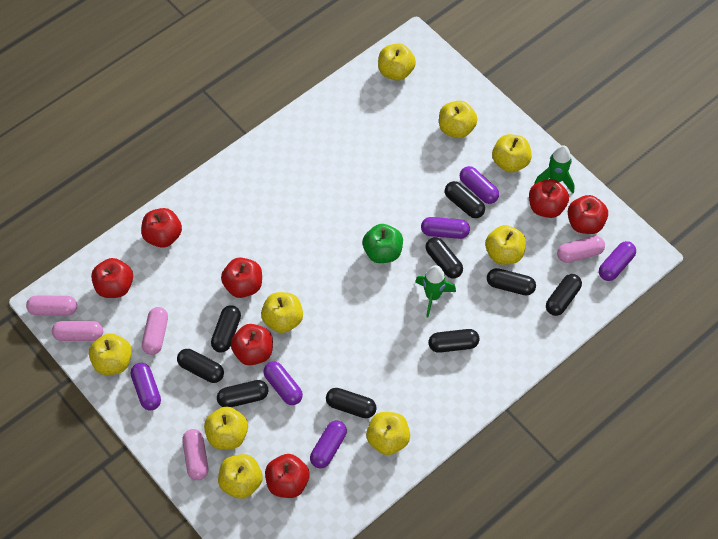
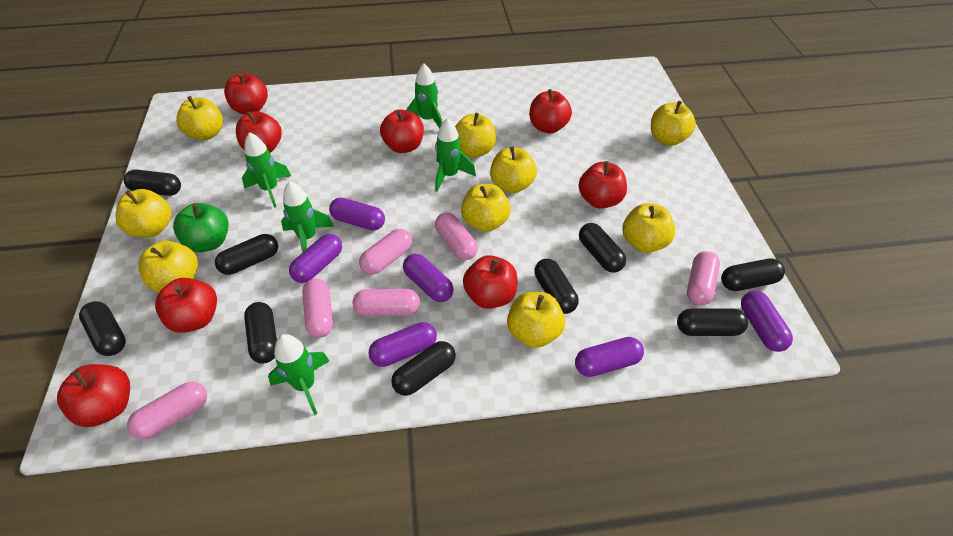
green rocket: [415,265,456,317] [534,145,575,193] = 2 -> [242,132,291,208] [268,334,329,415] [281,181,334,252] [406,63,443,128] [435,118,476,192] = 5
pink capsule: [26,296,77,316] [52,321,103,341] [142,307,168,355] [182,429,208,480] [557,236,605,263] = 5 -> [127,382,207,439] [302,278,333,338] [353,289,420,316] [359,228,412,275] [435,213,478,260] [687,251,720,306] = 6
red apple: [91,258,133,298] [141,208,182,248] [221,258,262,298] [231,324,273,365] [265,454,309,498] [529,179,569,218] [568,195,608,234] = 7 -> [57,364,130,427] [155,278,217,333] [224,73,268,114] [236,111,282,153] [380,109,424,153] [463,255,517,309] [530,89,572,133] [579,161,627,209] = 8

